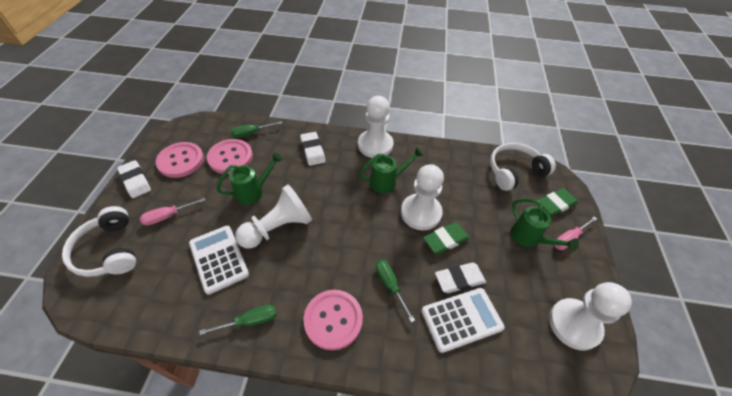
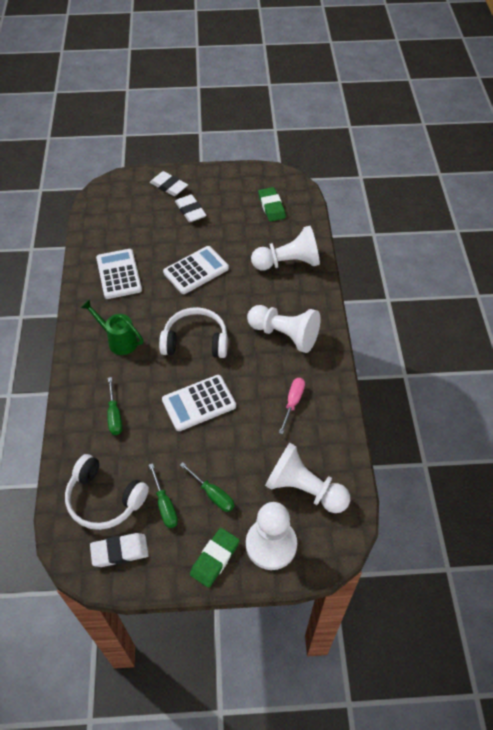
green watering can: [216,152,283,205] [359,147,424,193] [511,198,579,252] = 3 -> [81,299,143,355] = 1
pink button: [156,142,204,178] [207,139,253,174] [303,290,363,350] = 3 -> none = 0
pink screwdriver: [140,198,206,225] [554,216,597,250] = 2 -> [279,378,305,434] = 1
white calculator: [189,225,249,295] [421,288,505,353] = 2 -> [96,249,142,299] [162,375,236,431] [163,246,229,294] = 3

